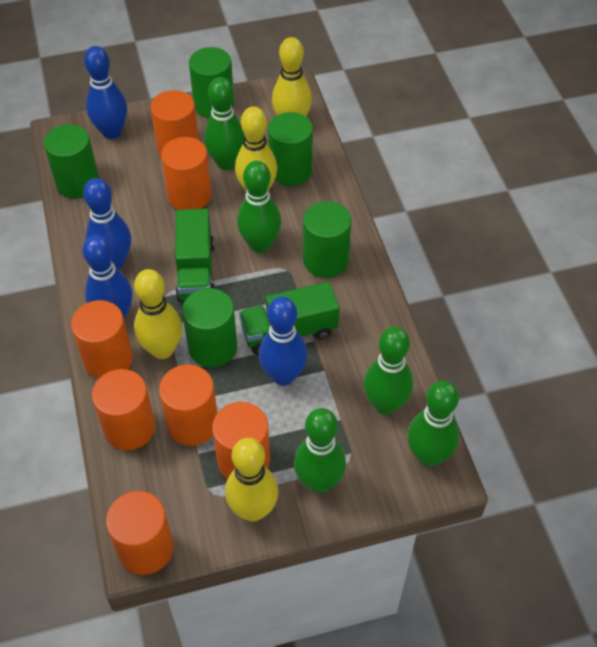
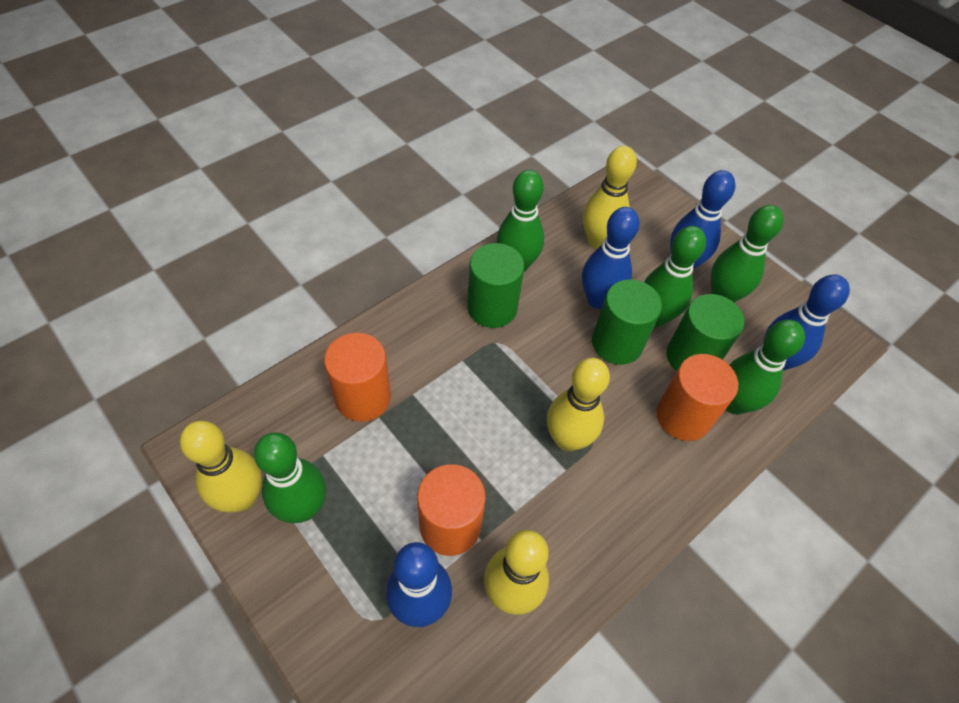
green cylinder: [44,124,99,198] [182,288,237,367] [189,47,234,118] [268,112,313,186] [303,201,352,278] = 5 -> [467,243,524,328] [592,280,662,365] [667,294,744,372] = 3
green truck: [175,209,215,302] [239,282,340,355] = 2 -> none = 0
orange cylinder: [71,300,133,379] [92,369,155,450] [106,491,174,575] [150,90,199,157] [159,364,217,446] [161,137,212,210] [212,402,270,479] = 7 -> [324,333,391,422] [417,464,486,556] [657,354,738,441] = 3

